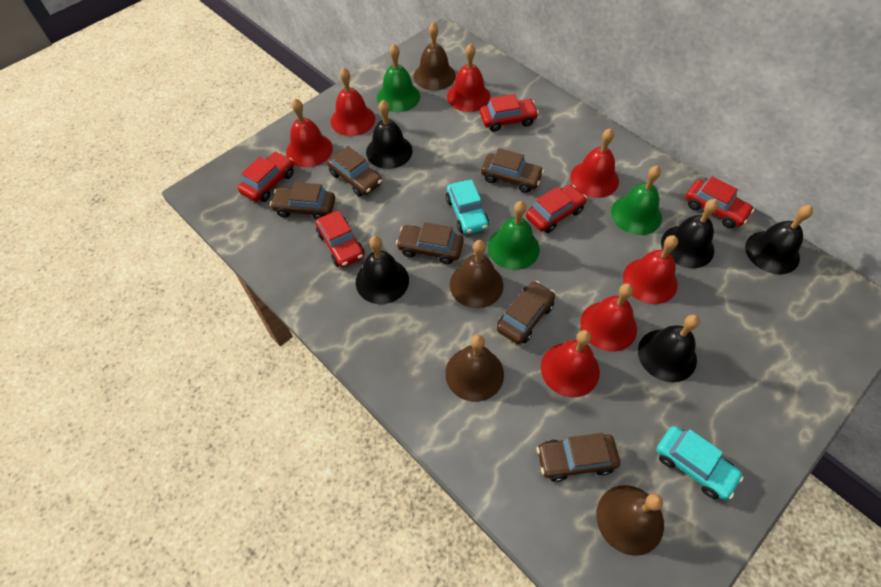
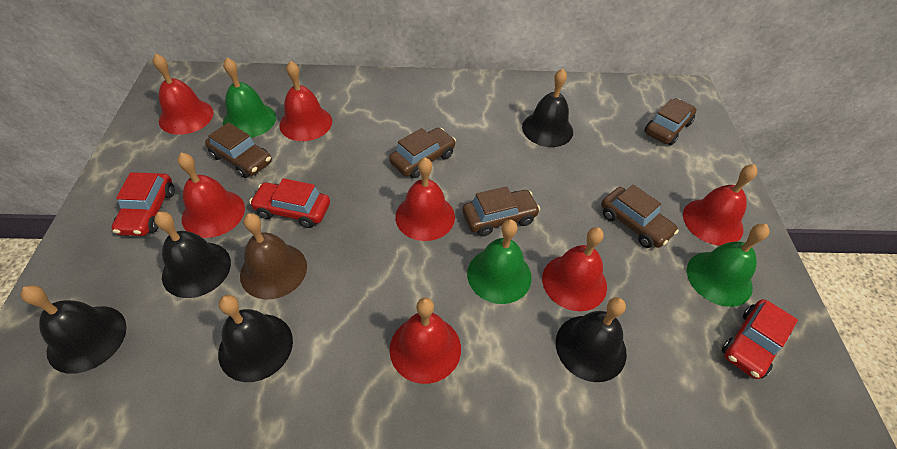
brown bell: [413,22,456,91] [445,335,504,402] [450,240,503,308] [596,485,664,556] = 4 -> [240,213,307,299] = 1
brown car: [270,182,335,220] [327,146,382,196] [396,222,463,264] [481,148,544,193] [497,281,555,344] [537,433,620,482] = 6 -> [205,122,272,178] [389,128,456,178] [462,186,540,237] [601,184,679,248] [644,98,697,145] = 5
red car: [238,152,294,202] [315,210,365,267] [480,94,539,132] [526,185,587,233] [686,176,754,228] = 5 -> [112,172,175,236] [249,178,330,228] [722,299,798,379] = 3
turquoise car: [446,180,489,234] [656,426,744,500] = 2 -> none = 0

